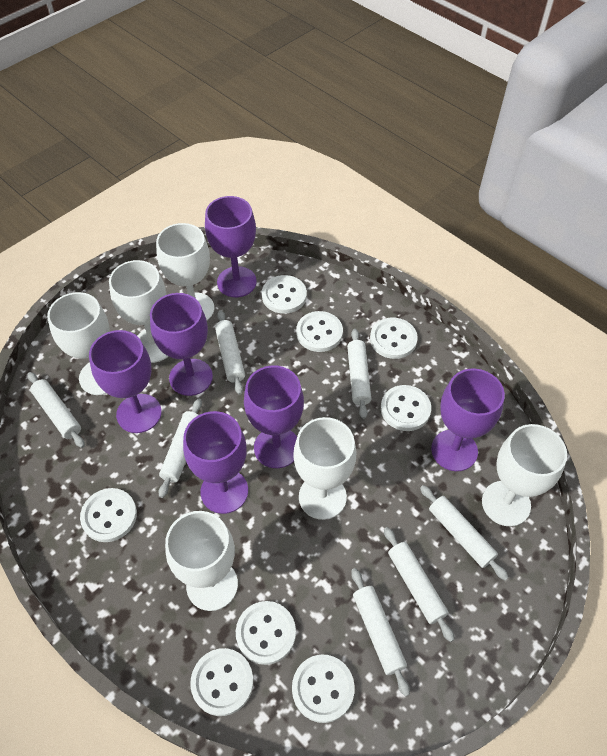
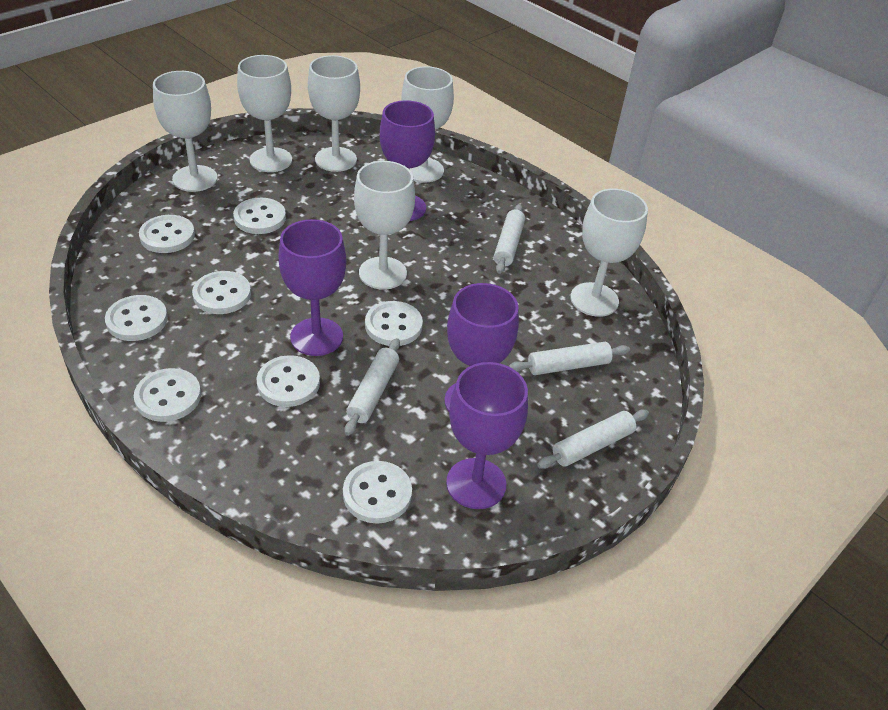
purple goblet: [89,330,162,433] [150,293,213,396] [183,411,248,514] [205,196,257,297] [244,365,304,468] [431,368,505,471] = 6 -> [278,219,346,356] [380,100,435,221] [445,283,519,411] [446,362,528,509] = 4
white rolling pin: [28,372,85,448] [158,398,202,498] [215,310,245,395] [347,329,371,419] [351,568,410,697] [384,527,455,642] [420,485,509,581] = 7 -> [345,338,400,436] [494,204,525,274] [509,342,630,375] [537,409,649,469] = 4

